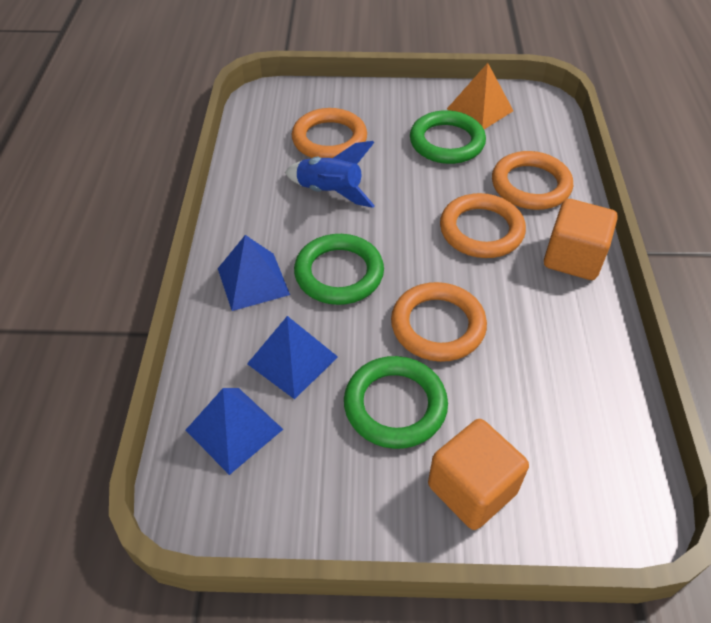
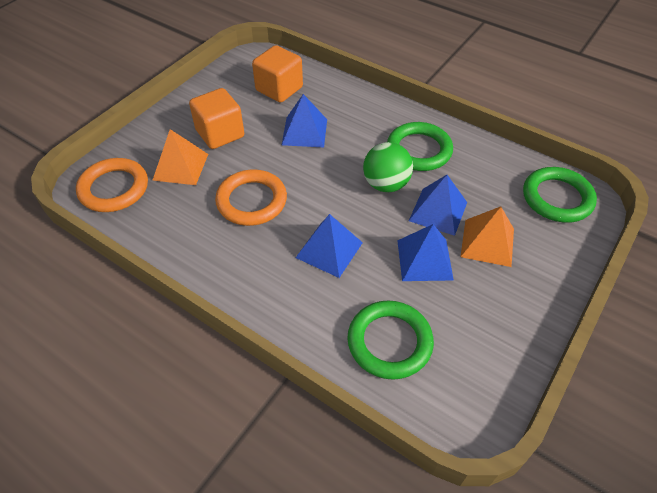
blue pyramid: [186,388,283,475] [218,235,290,311] [247,316,338,399] = 3 -> [282,94,327,147] [296,214,363,278] [397,224,454,281] [409,175,467,236] = 4
blue rocket: [285,141,375,208] = 1 -> none = 0
green ball: none = 0 -> [363,142,413,192] = 1
orange pyramid: [447,63,513,129] = 1 -> [152,129,208,185] [460,206,514,267] = 2
orange ring: [292,108,367,158] [391,282,487,362] [440,193,526,258] [492,151,573,210] = 4 -> [76,158,148,212] [215,170,287,226] = 2

